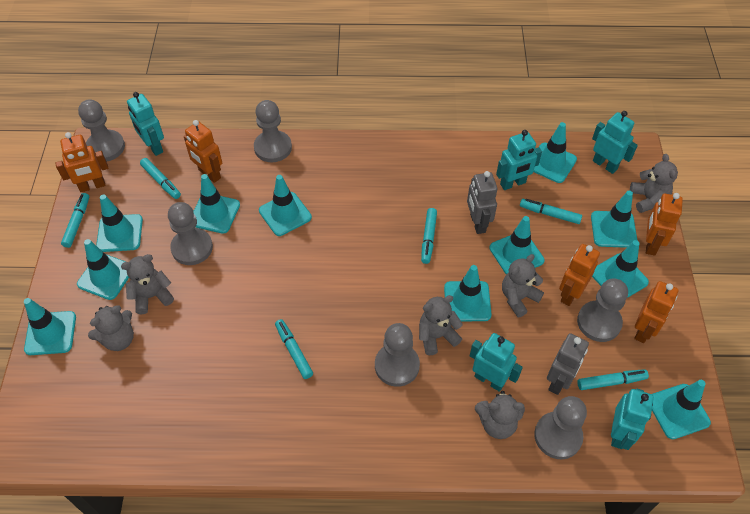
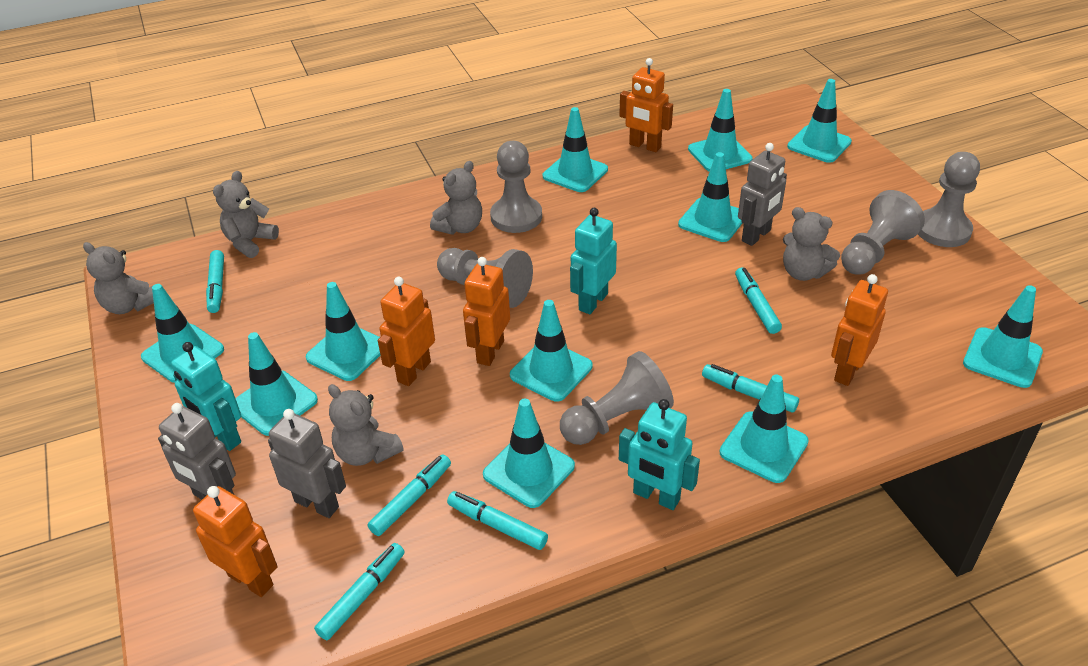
grey pawn: [78,99,125,162] [168,202,213,265] [254,100,292,162] [375,323,420,387] [534,396,587,460] [577,278,628,342] = 6 -> [437,248,533,308] [490,141,542,233] [560,351,674,445] [841,190,925,275] [918,152,980,247] = 5
grey robot: [467,171,498,234] [547,333,589,395] = 2 -> [158,403,236,499] [268,409,346,518] [738,143,787,246] = 3
grey teddy bear: [88,305,134,351] [121,254,174,314] [419,295,463,355] [475,391,525,439] [502,254,544,317] [630,154,678,213] = 6 -> [83,242,154,314] [213,171,279,258] [328,384,404,466] [430,161,482,235] [783,207,840,281] = 5
turquoise robot: [127,92,164,156] [470,333,523,392] [496,130,542,190] [592,111,638,174] [611,388,654,450] = 5 -> [171,342,241,451] [570,208,617,314] [619,399,700,510] = 3

